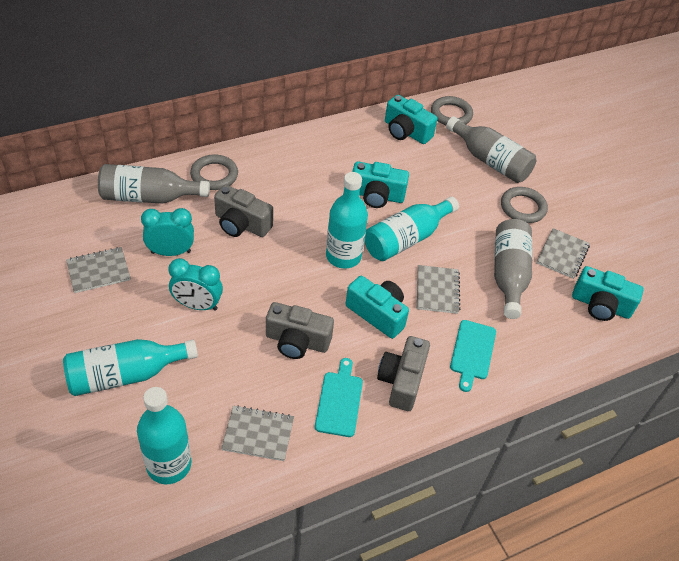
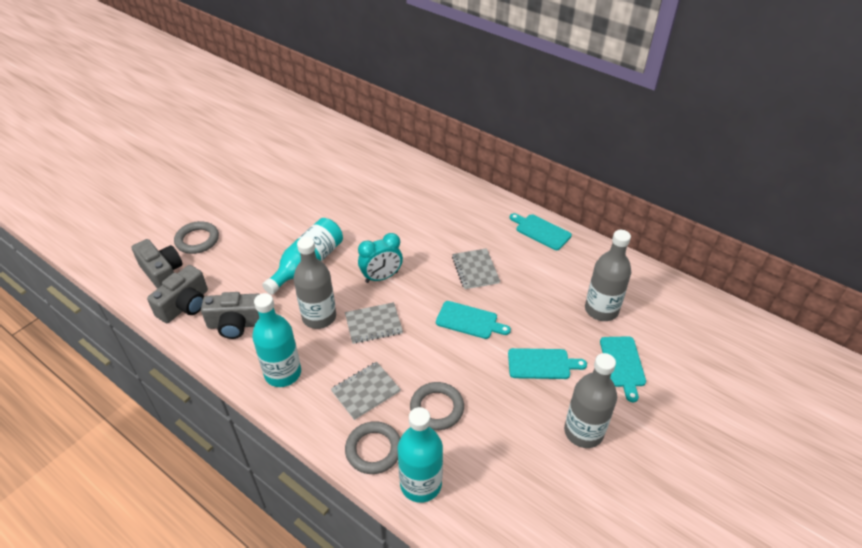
grey notebook: [66,247,131,293] [221,405,294,461] [417,265,460,314] [536,228,590,279] = 4 -> [331,362,401,420] [345,302,403,344] [452,248,500,289] = 3
turquoise bottle: [63,339,198,396] [137,387,191,484] [326,172,368,268] [365,196,459,261] = 4 -> [252,293,301,387] [262,218,343,295] [398,407,443,503] = 3
turquoise camera: [346,276,409,339] [352,161,409,208] [385,95,437,144] [572,266,644,321] = 4 -> none = 0
turquoise clock: [141,208,194,256] [169,258,223,311] = 2 -> [358,233,403,283] = 1
turquoise cutting board: [315,358,363,437] [450,320,496,392] = 2 -> [436,301,511,339] [508,348,587,379] [510,213,572,250] [600,336,646,402] = 4

